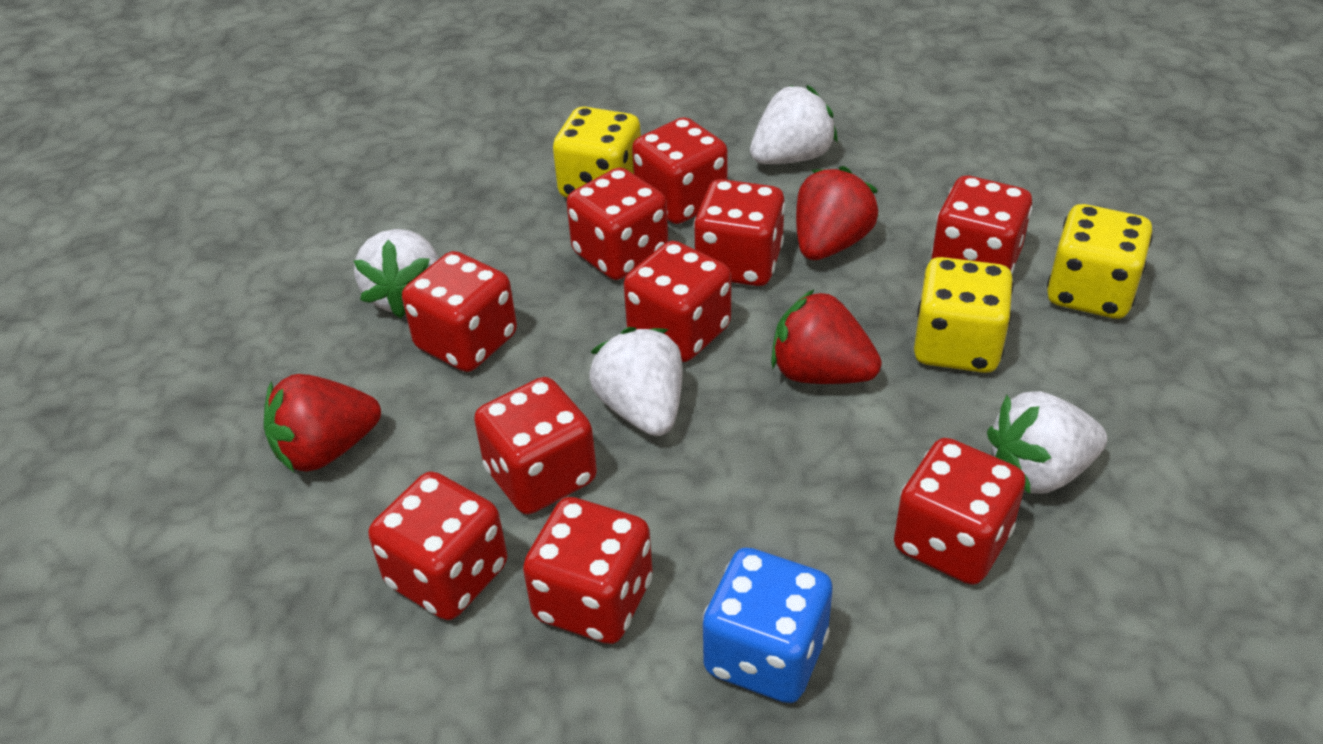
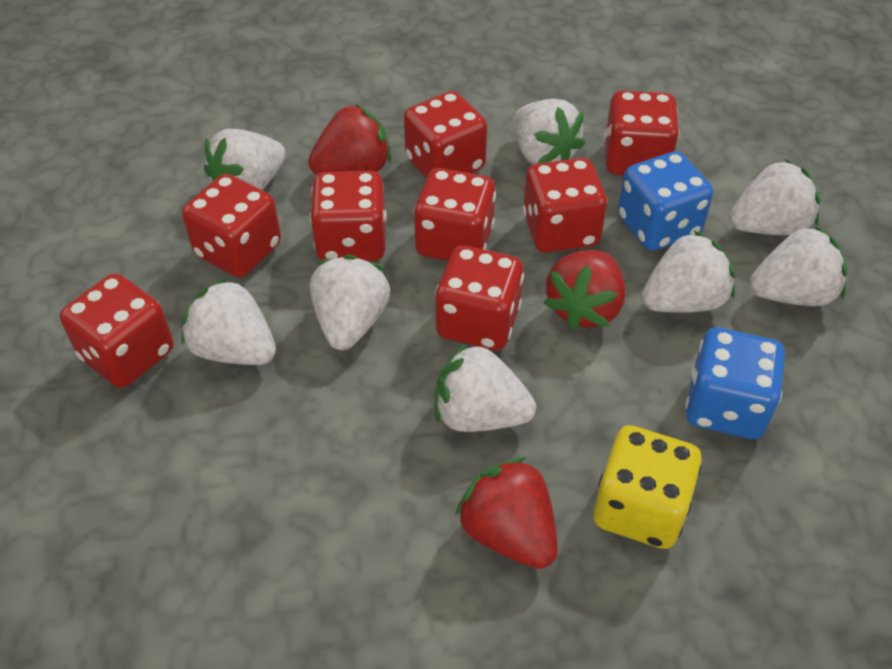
blue dice: [703,548,833,703] = 1 -> [618,151,713,251] [685,328,785,439] = 2
red dice: [369,471,507,620] [402,251,517,372] [474,377,597,515] [523,497,653,644] [567,167,668,280] [624,241,731,362] [632,117,728,224] [693,179,785,286] [894,438,1026,585] [931,176,1033,274] = 10 -> [60,273,173,388] [182,174,281,278] [310,171,387,261] [404,91,487,179] [413,168,496,261] [435,246,524,350] [523,158,607,253] [604,91,679,175] = 8
white strawberry: [354,229,439,319] [589,327,683,436] [750,85,838,164] [987,391,1107,494] = 4 -> [181,277,276,365] [204,129,286,190] [310,255,390,350] [435,343,536,432] [513,99,586,165] [642,231,735,313] [729,159,820,235] [750,226,847,306] = 8
yellow dice: [553,107,641,198] [914,257,1014,373] [1047,204,1153,319] = 3 -> [593,425,702,549] = 1

